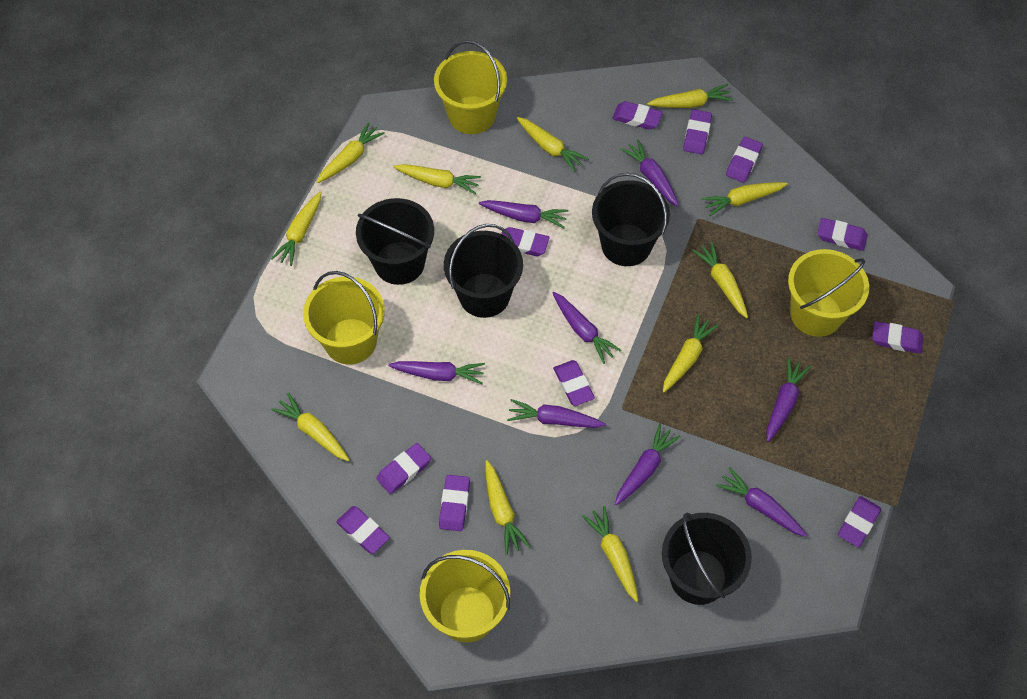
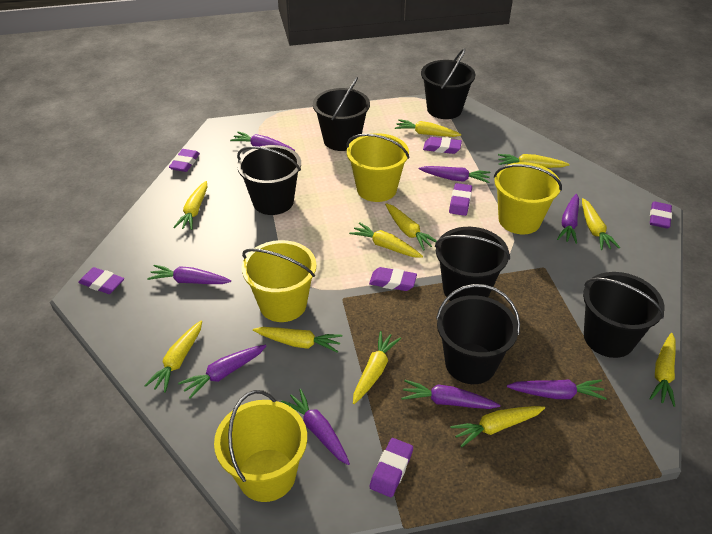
black bucket: [356,198,434,285] [444,224,523,318] [592,173,670,266] [662,513,752,605] = 4 -> [237,145,301,215] [313,77,370,151] [421,48,475,119] [435,227,510,301] [436,284,520,384] [583,272,664,358] = 6
purple eraser: [336,506,390,554] [377,443,431,494] [439,475,470,531] [501,227,550,256] [553,360,595,406] [612,101,663,130] [683,109,712,154] [726,137,763,183] [817,218,868,251] [838,496,881,547] [872,321,923,354] = 11 -> [78,267,124,294] [169,149,200,172] [369,267,417,291] [370,438,413,497] [423,137,462,154] [449,183,472,216] [650,202,672,229] = 7

